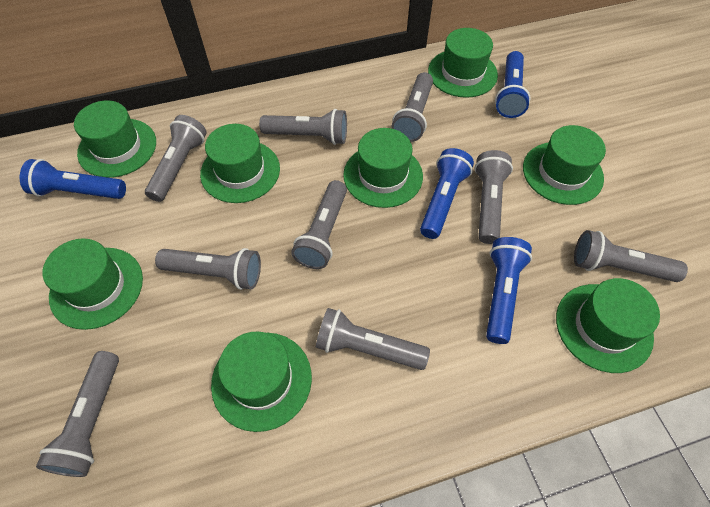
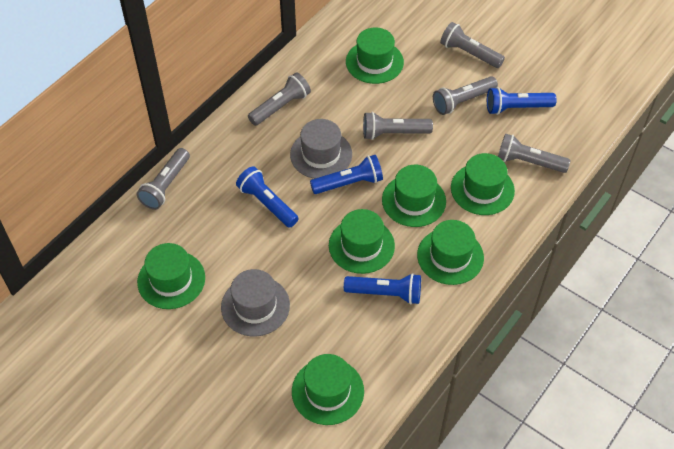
green hat: [42,238,143,330] [74,100,156,178] [200,124,280,203] [211,331,312,432] [343,128,423,208] [428,28,498,98] [523,125,606,205] [556,278,660,373] = 8 -> [137,243,205,309] [292,354,364,425] [329,209,395,274] [346,28,404,84] [382,165,446,227] [417,220,484,285] [451,153,515,215] = 7
grey flashlight: [36,351,119,477] [145,115,207,202] [155,248,261,290] [259,109,347,145] [291,180,347,269] [316,308,430,370] [392,72,433,142] [474,150,513,244] [574,230,688,282] = 9 -> [137,148,190,210] [248,72,311,126] [363,112,433,140] [433,76,498,115] [440,22,505,68] [498,134,571,173] = 6
grey hat: none = 0 -> [221,269,290,336] [290,119,352,179] = 2

